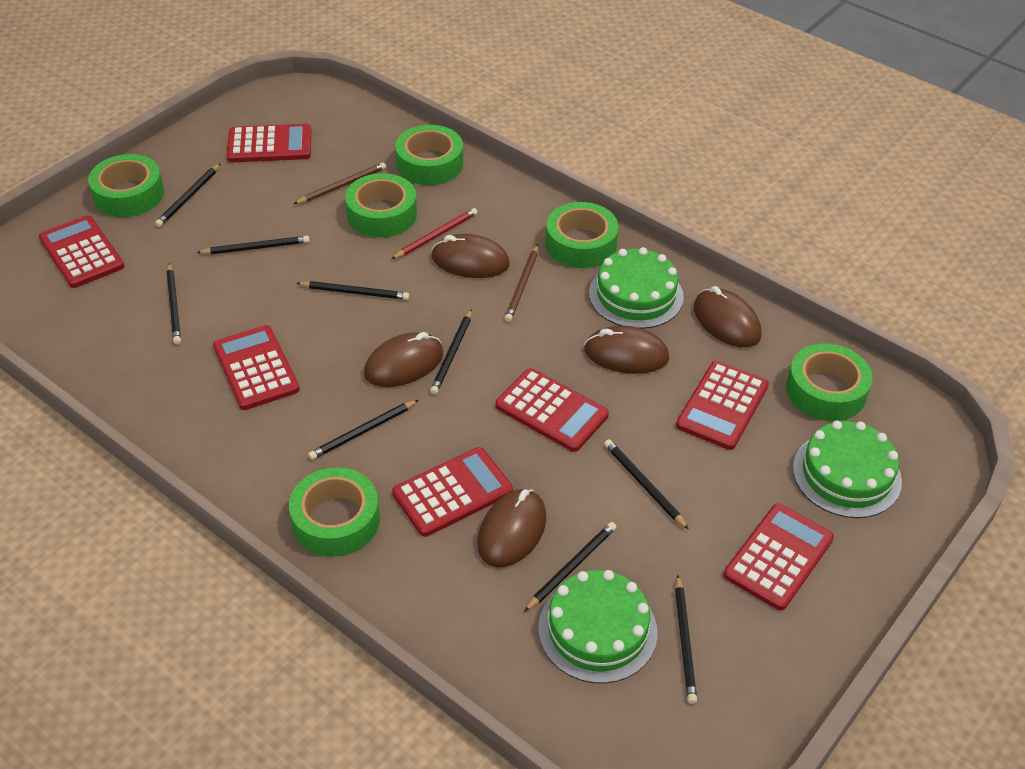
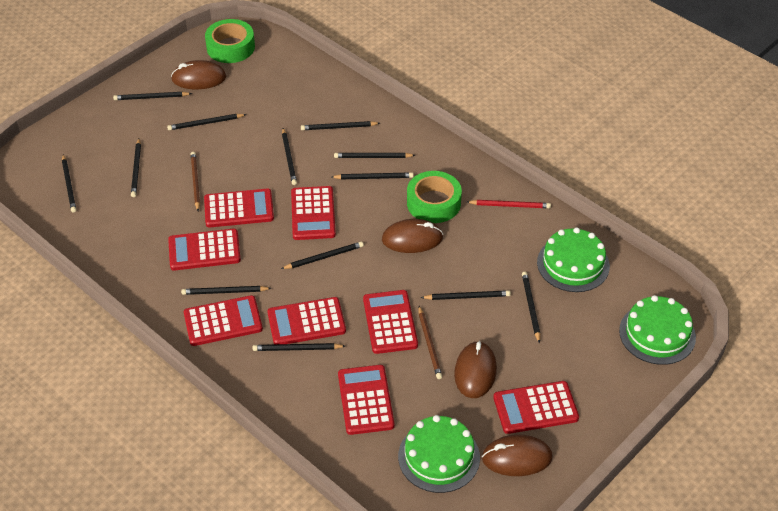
black pencil: [155,163,221,227] [167,263,181,344] [196,236,310,254] [296,281,409,300] [308,400,418,460] [430,309,472,394] [524,522,616,612] [604,439,689,530] [675,575,697,704] = 9 -> [62,155,76,212] [113,92,192,100] [131,139,141,197] [167,114,247,130] [181,286,271,295] [253,343,345,351] [281,242,364,269] [282,128,297,185] [301,121,380,130] [332,173,414,180] [334,153,415,158] [421,291,511,300] [522,272,540,343] = 13
brown mouse: [364,332,443,387] [431,234,510,278] [477,489,546,567] [584,325,669,374] [694,286,762,348] = 5 -> [171,60,226,89] [382,219,443,253] [454,341,497,398] [482,435,553,476] = 4
green tape: [88,154,164,217] [289,467,380,557] [345,173,417,237] [395,125,463,185] [546,202,618,268] [786,343,872,421] = 6 -> [205,19,255,63] [407,171,462,223] = 2
red calculator: [39,215,124,288] [213,325,300,410] [227,124,311,163] [392,447,513,537] [495,368,609,452] [676,361,769,450] [723,503,834,611] = 7 -> [168,229,241,271] [184,295,263,346] [204,189,274,227] [267,297,346,344] [291,186,336,240] [338,365,394,435] [363,290,418,354] [493,381,579,434] = 8

